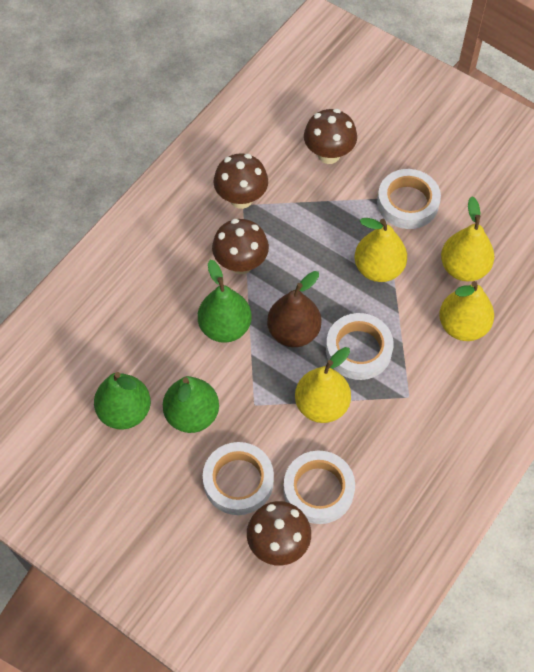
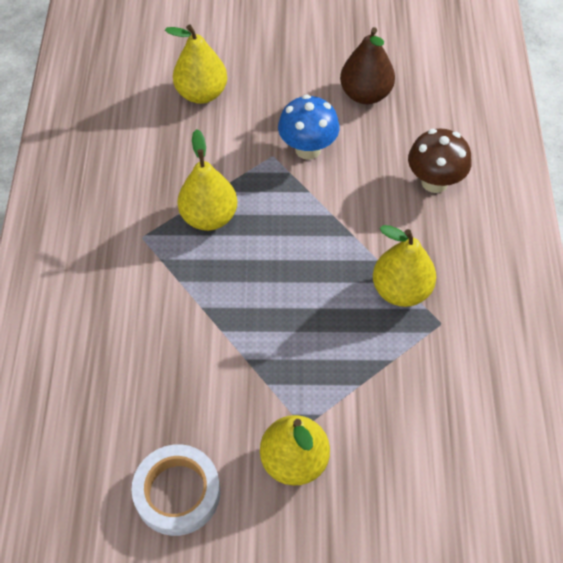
blue mushroom: none = 0 -> [278,94,339,160] = 1
brown mushroom: [212,219,269,274] [213,153,268,209] [247,501,311,566] [304,109,357,164] = 4 -> [408,129,472,193] = 1
green pear: [94,372,151,430] [163,376,219,433] [198,260,252,343] = 3 -> none = 0
white tape: [203,442,274,515] [284,451,355,524] [326,313,394,380] [377,169,441,229] = 4 -> [131,444,221,536] = 1

